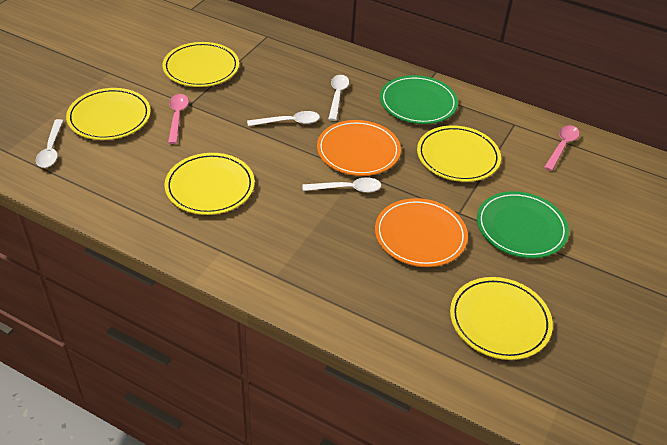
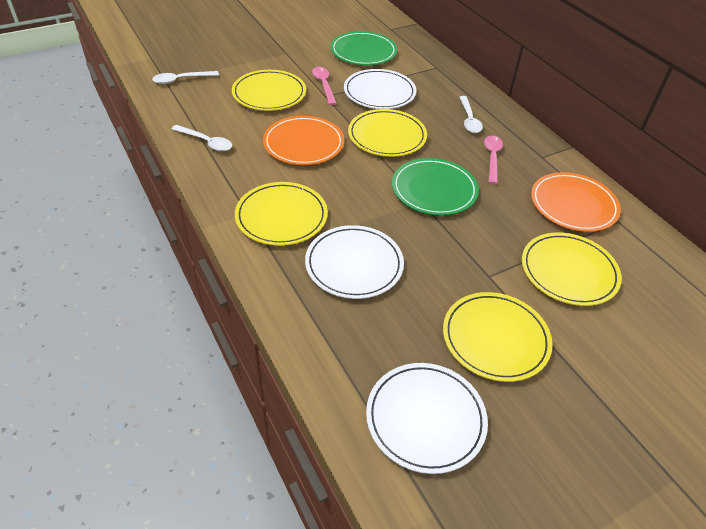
white plate: none = 0 -> [305,225,404,299] [344,69,416,109] [366,363,488,474] = 3
white spoon: [36,119,64,168] [247,111,320,126] [302,177,381,193] [328,75,349,121] = 4 -> [152,71,219,84] [171,125,232,151] [459,96,483,133] = 3

